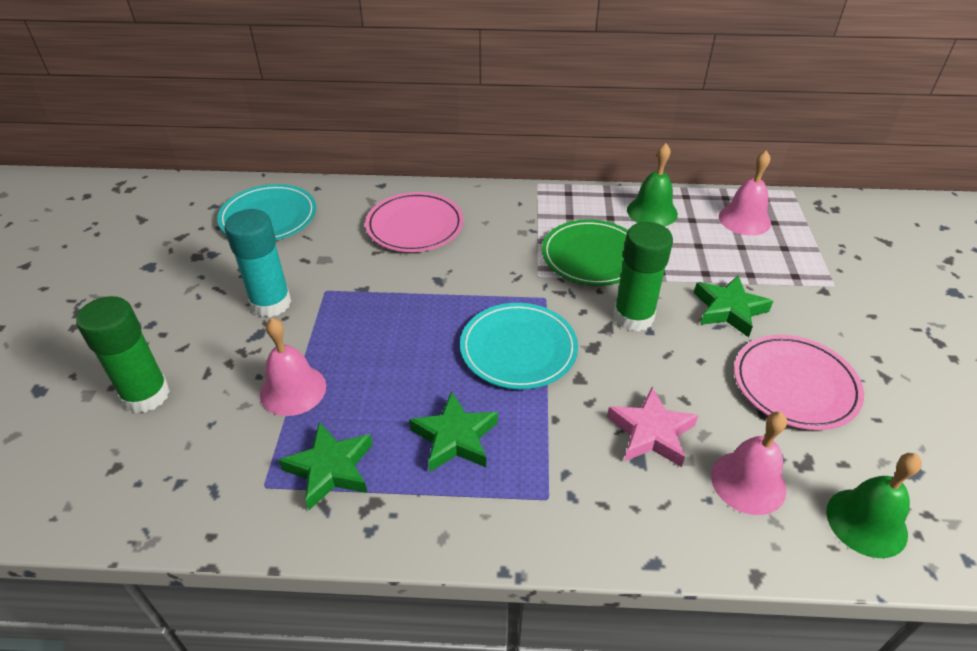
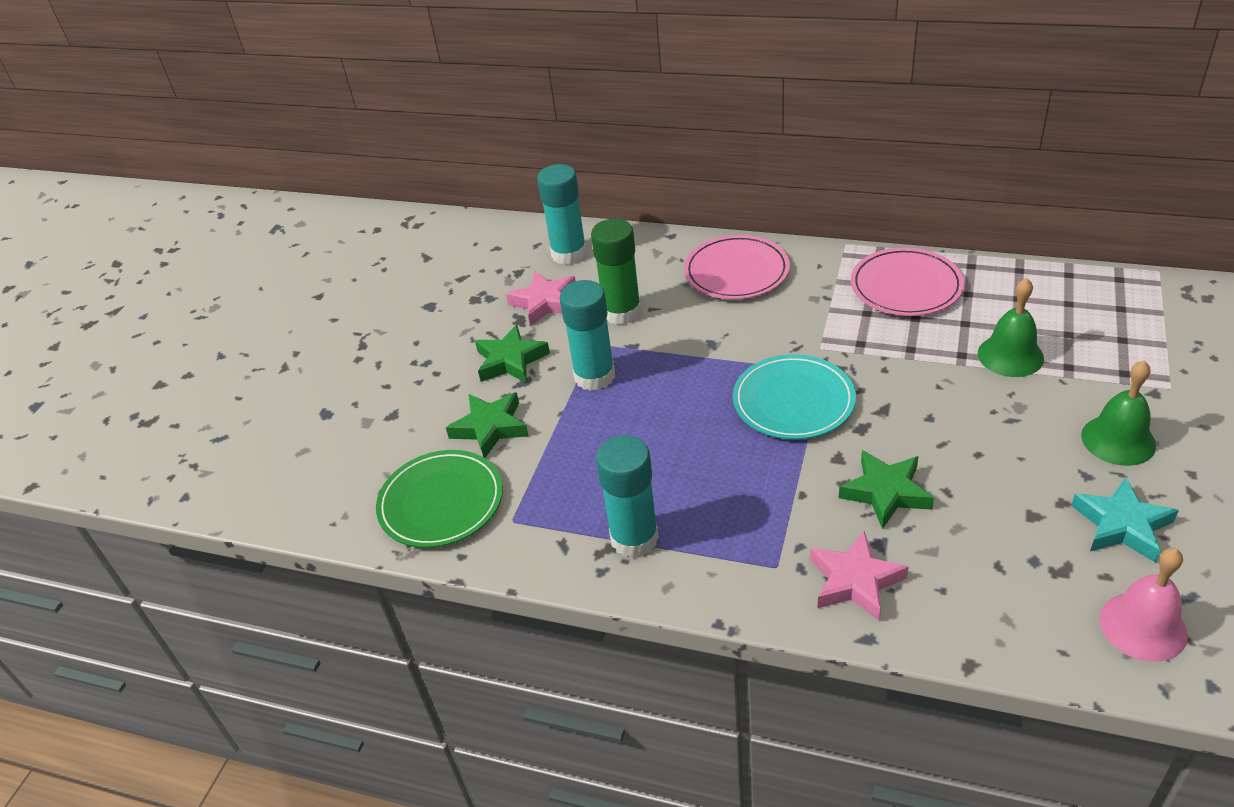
green glue stick: [76,296,170,413] [614,222,673,332] = 2 -> [591,219,641,325] = 1
pink bell: [260,318,326,416] [711,412,787,515] [719,150,771,235] = 3 -> [1100,548,1188,662] = 1
pink star: [607,387,698,467] = 1 -> [506,271,575,326] [810,531,909,621] = 2
turquoise glue stick: [225,209,291,317] = 1 -> [537,164,587,265] [559,280,615,391] [596,435,659,558] = 3
turquoise plate: [217,184,316,240] [460,303,578,389] = 2 -> [733,354,856,439] = 1
turquoise star: none = 0 -> [1071,477,1179,563] = 1

